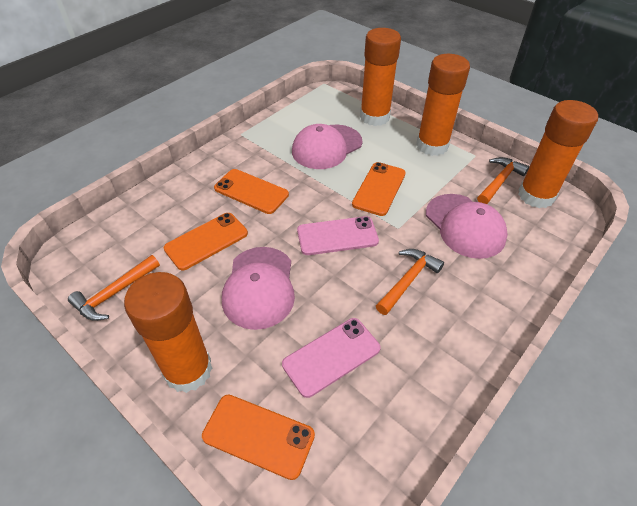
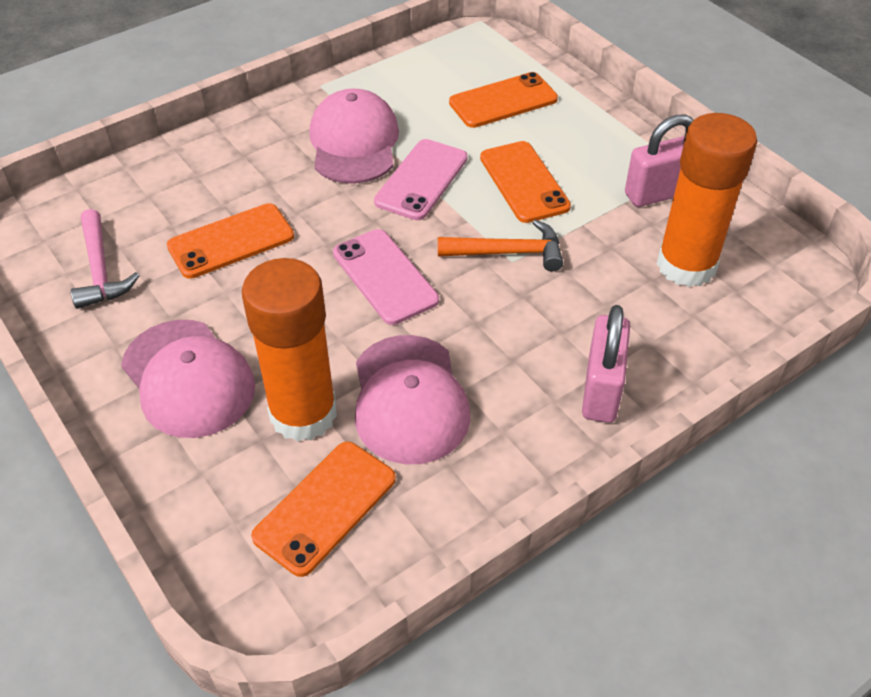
orange glue stick: [124,272,212,393] [360,28,401,126] [416,54,470,156] [518,100,598,208] = 4 -> [242,258,337,442] [657,113,757,287] = 2
orange hammer: [68,255,160,321] [376,249,444,315] [477,157,529,204] = 3 -> [438,220,563,272] = 1
pink hammer: none = 0 -> [71,209,140,309] = 1
pink padlock: none = 0 -> [582,305,630,423] [625,114,694,207] = 2

